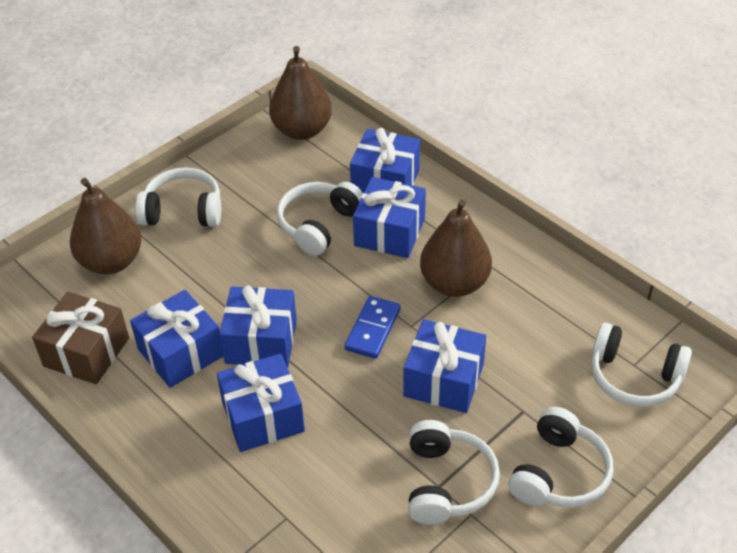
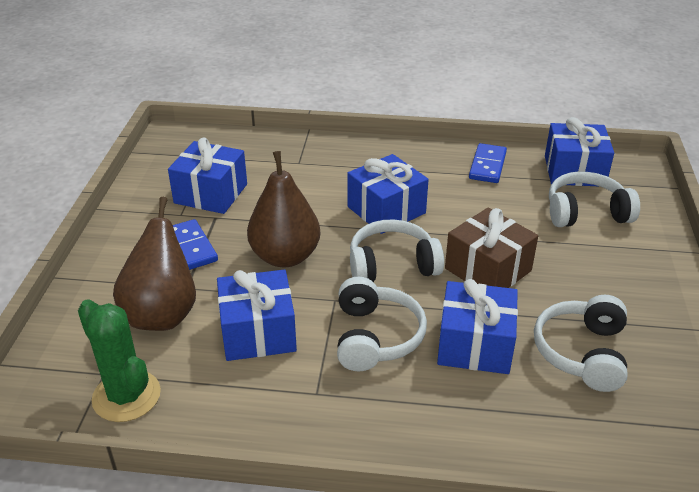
blue domino: [344,296,401,359] = 1 -> [173,219,218,270] [469,143,507,183] = 2
blue gift: [130,290,223,388] [217,354,305,452] [219,285,297,368] [350,128,420,193] [353,177,426,258] [403,319,486,413] = 6 -> [168,137,247,214] [217,270,297,361] [347,154,429,234] [437,279,518,374] [545,117,614,186] = 5
brown pear: [70,178,141,274] [269,46,332,140] [420,199,492,297] = 3 -> [113,197,196,331] [247,151,320,267] = 2
green cactus: none = 0 -> [78,299,161,422] = 1
white headphones: [135,167,221,227] [277,182,363,256] [408,420,500,525] [508,407,614,508] [591,323,692,407] = 5 -> [337,277,427,371] [350,220,444,282] [534,295,628,392] [549,172,640,227] = 4

